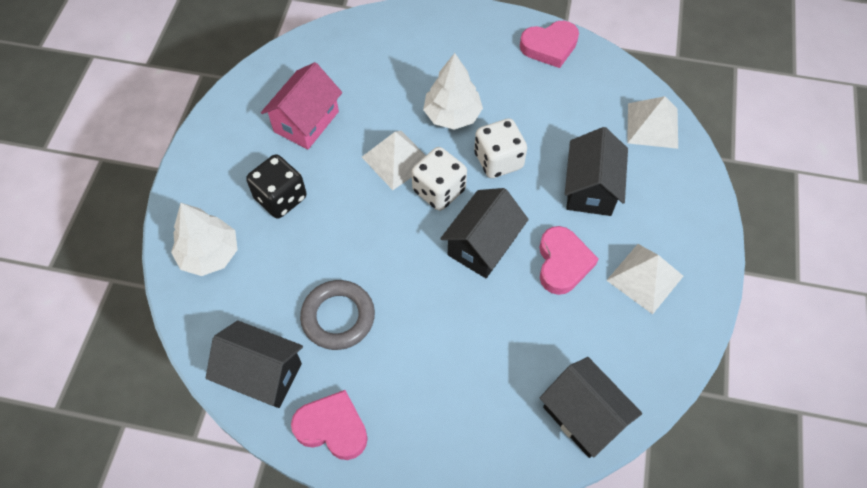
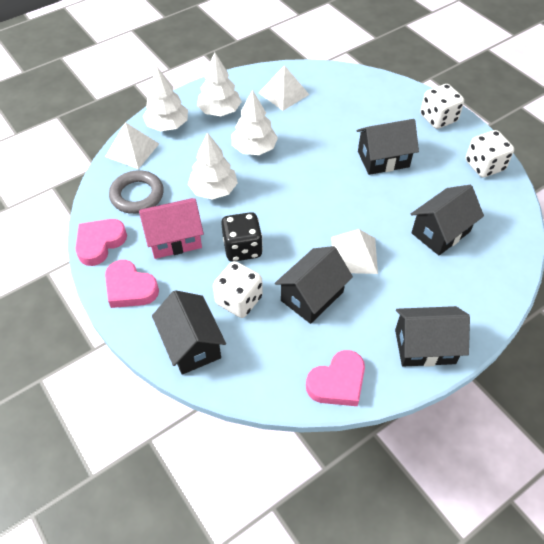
black house: [206,320,303,408] [440,188,529,278] [540,357,642,458] [565,127,628,216] = 4 -> [152,290,226,375] [275,246,353,324] [356,119,419,175] [395,306,470,367] [411,185,484,255] = 5
white dice: [412,147,467,211] [474,118,527,178] = 2 -> [213,261,263,318] [420,84,464,129] [466,130,514,178] = 3
white tree: [171,203,238,276] [423,53,483,130] = 2 -> [143,67,188,131] [188,132,238,200] [197,52,242,116] [231,90,278,155] = 4

